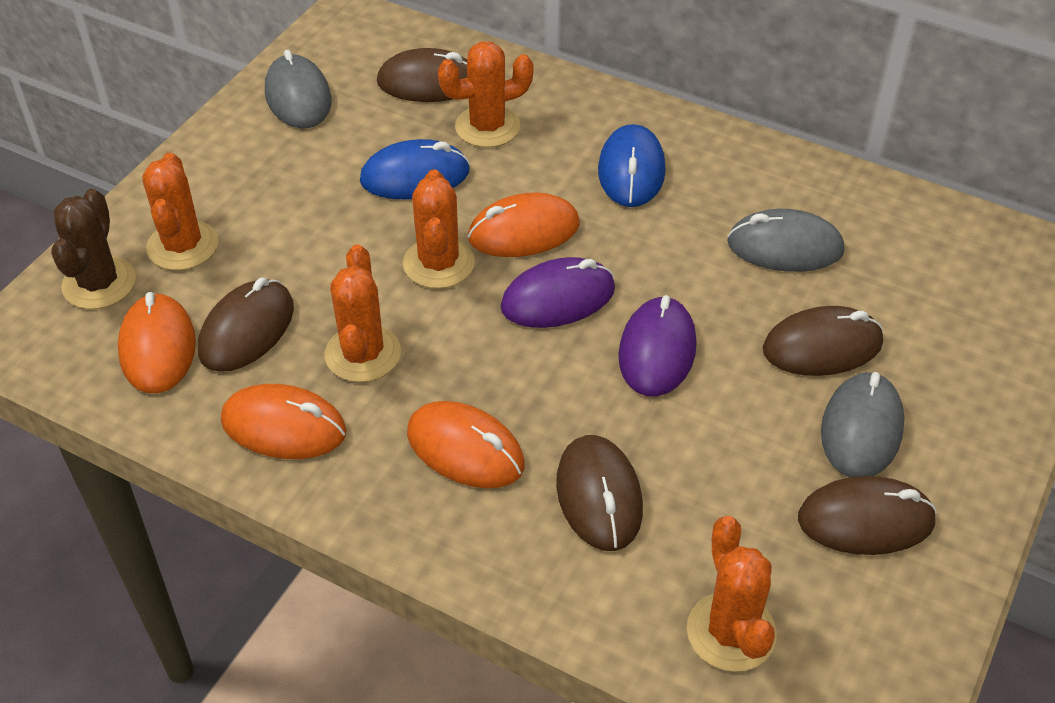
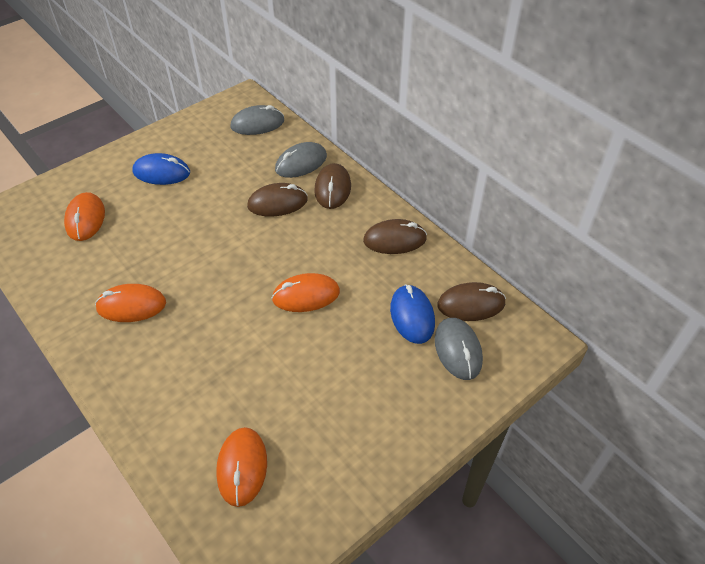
brown cactus: [51,189,136,309] = 1 -> none = 0
brown mouse: [198,278,294,372] [377,48,467,102] [556,435,643,551] [763,306,883,376] [798,476,937,555] = 5 -> [247,183,308,217] [314,163,351,209] [363,219,427,254] [437,282,506,321] = 4
orange cactus: [142,153,218,270] [325,245,401,382] [403,169,475,289] [438,41,534,148] [687,516,777,672] = 5 -> none = 0
purple mouse: [501,257,615,328] [618,295,696,396] = 2 -> none = 0

